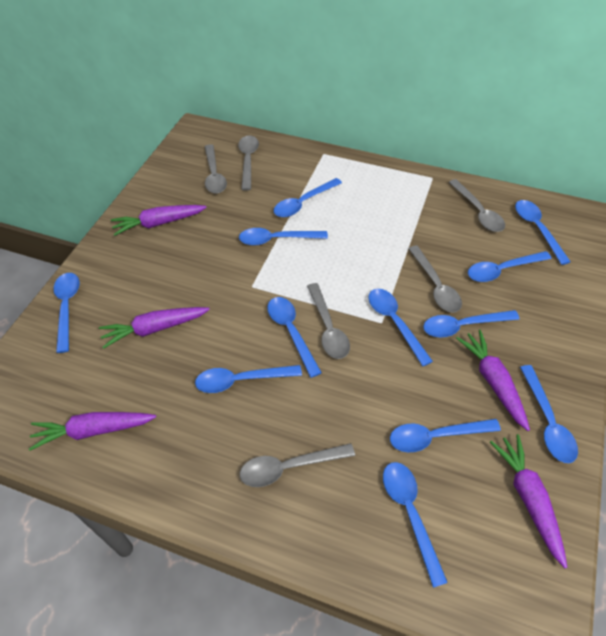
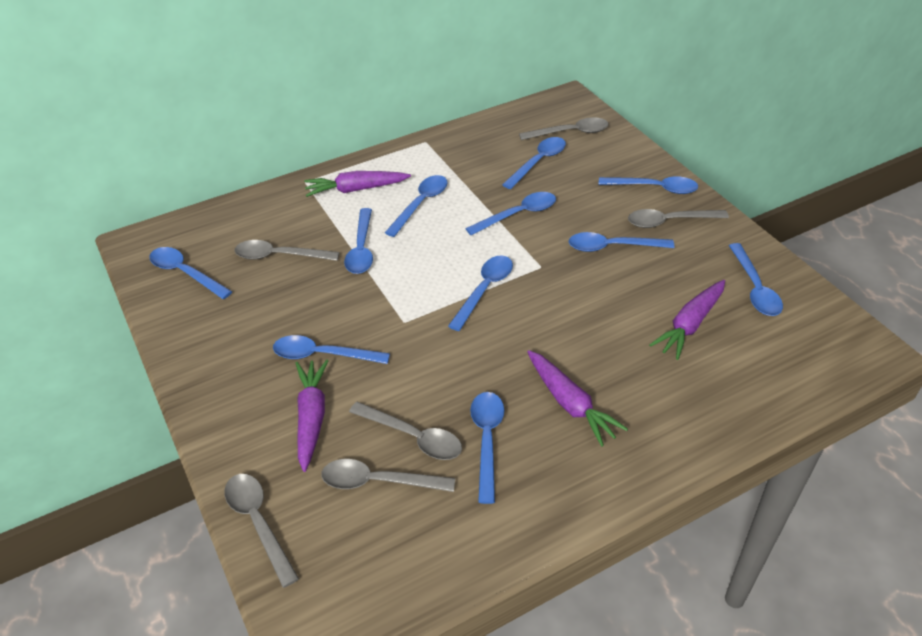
blue spoon: [54,273,80,353] [195,365,302,393] [239,228,328,245] [267,297,322,378] [274,178,342,217] [368,289,433,366] [383,462,448,588] [390,419,501,452] [423,310,520,337] [468,251,552,282] [515,200,571,265] [520,365,578,463] = 12 -> [149,247,232,299] [273,335,390,364] [344,208,373,274] [385,175,447,237] [448,255,513,331] [465,192,556,235] [470,392,504,504] [502,137,566,189] [569,232,674,252] [599,176,698,194] [729,243,783,316] = 11
purple carrot: [29,412,156,451] [99,307,210,349] [111,205,207,236] [456,330,530,431] [490,434,568,568] = 5 -> [296,359,329,472] [304,171,411,197] [527,350,628,447] [649,280,725,360] = 4

